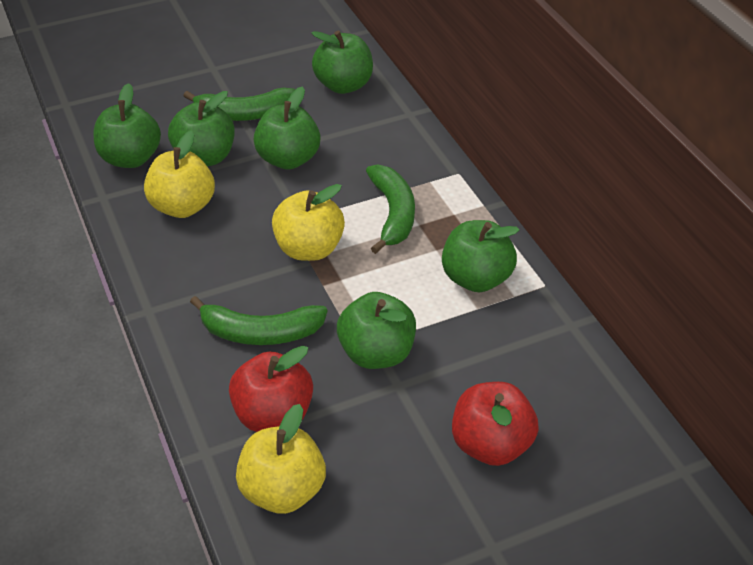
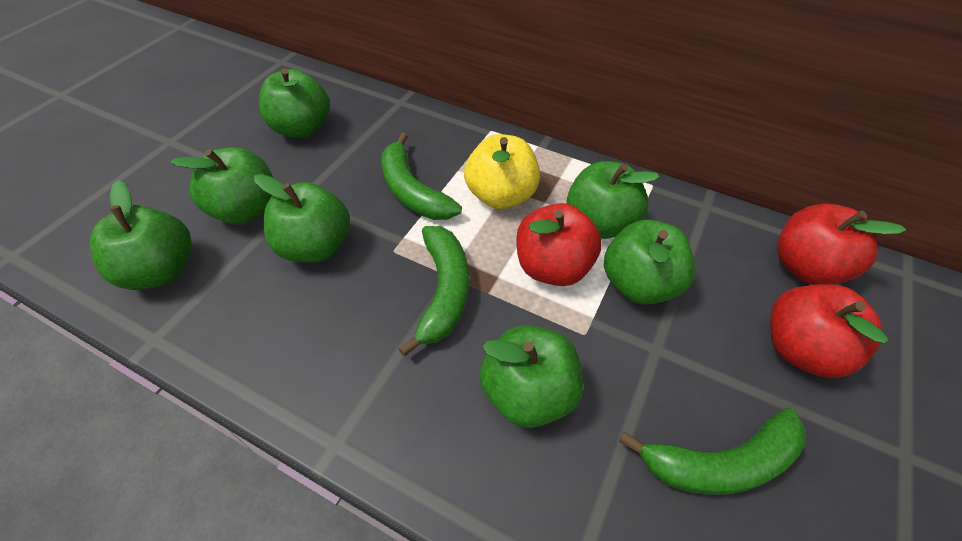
green apple: [94,83,161,168] [168,91,235,166] [254,86,320,170] [311,31,373,94] [337,292,416,369] [442,220,519,292] = 6 -> [90,180,192,290] [171,147,273,224] [254,174,350,263] [259,68,330,138] [480,325,583,428] [567,161,660,239] [604,220,695,305] = 7
red apple: [229,346,313,432] [452,382,539,466] = 2 -> [516,203,602,286] [770,284,888,378] [777,204,906,285] = 3
yellow apple: [144,131,215,218] [236,404,326,514] [272,184,345,261] = 3 -> [464,134,540,209] = 1

